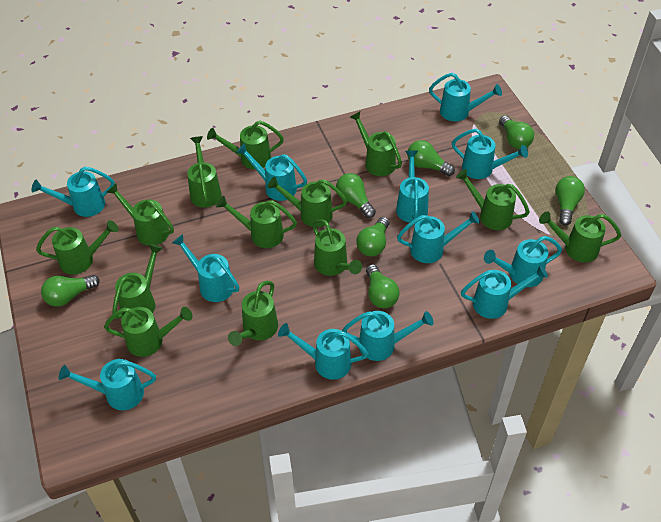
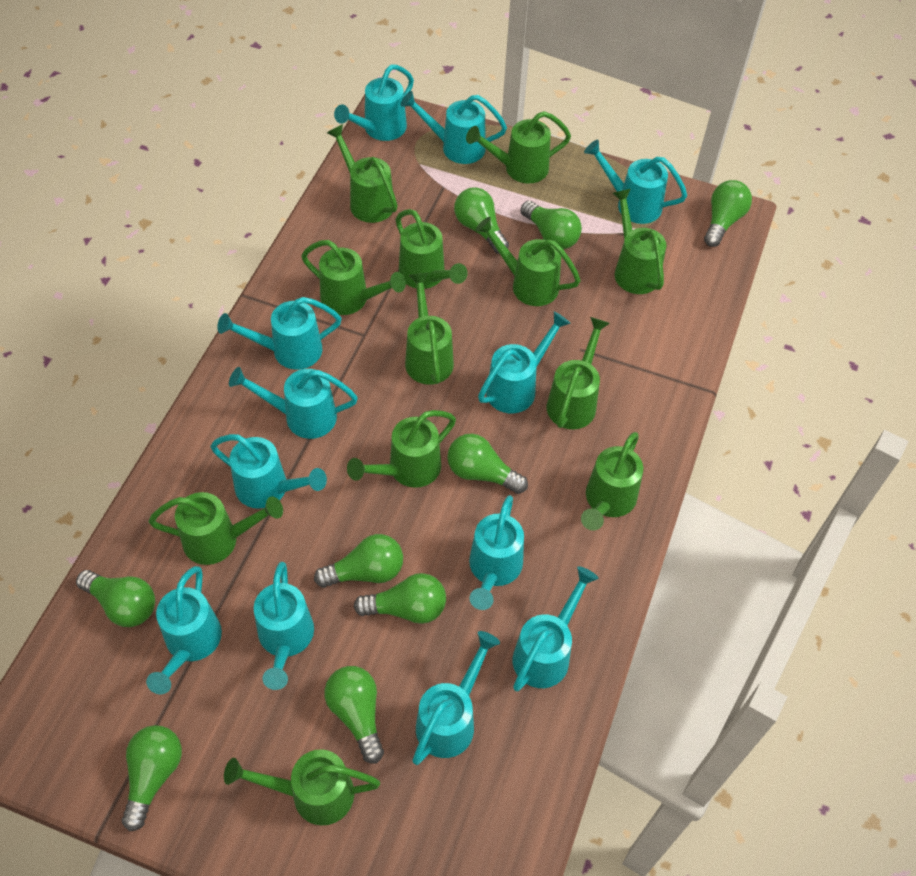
green light bulb: [41,275,100,307] [336,173,376,218] [356,217,389,256] [366,264,399,308] [407,140,455,176] [499,116,534,149] [555,176,585,226] = 7 -> [76,570,155,627] [122,725,182,831] [314,534,403,588] [324,666,384,764] [354,573,446,624] [447,434,528,494] [454,187,509,254] [521,201,582,249] [704,180,752,247] = 9
green watering can: [36,220,118,275] [104,307,192,357] [107,184,174,246] [112,244,163,319] [187,136,222,208] [207,121,284,169] [216,196,297,248] [228,281,278,346] [267,177,347,227] [313,219,362,276] [350,111,402,176] [456,169,530,230] [539,212,621,262] = 13 -> [148,492,283,565] [224,749,380,826] [301,240,406,315] [327,124,398,223] [347,410,456,488] [396,209,468,289] [405,273,454,385] [466,111,571,184] [475,217,581,306] [547,317,610,429] [581,432,643,531] [613,189,666,294] = 12

